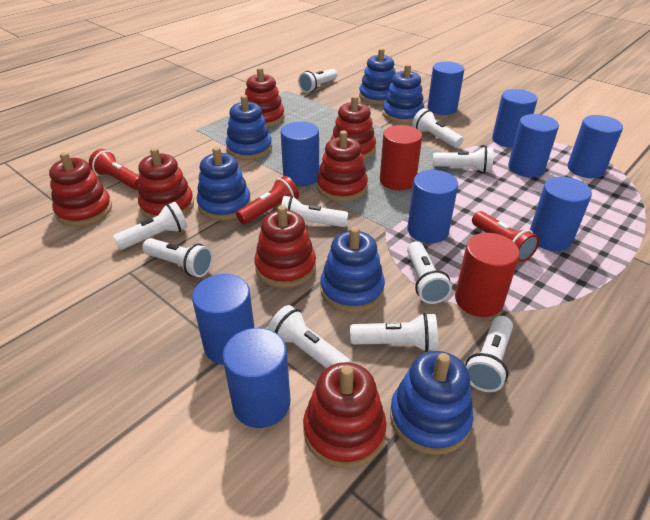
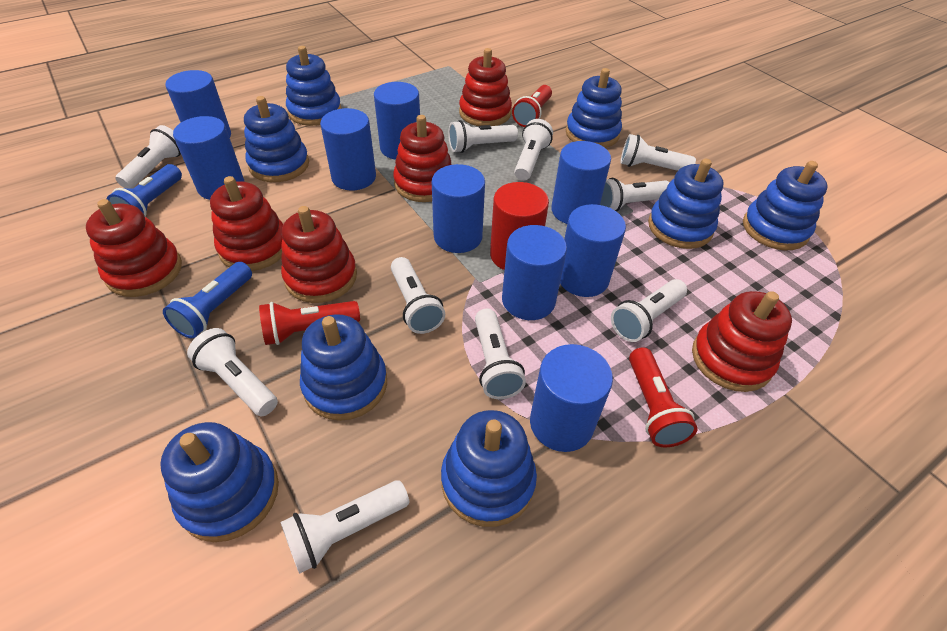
blue flashlight: none = 0 -> [107,164,182,217] [163,262,252,338] = 2
blue stacking toy: [197,147,251,221] [226,95,272,160] [320,227,385,313] [359,48,396,105] [383,64,425,124] [390,351,474,455] = 6 -> [160,422,279,542] [244,96,309,182] [286,46,342,126] [300,314,387,421] [441,410,537,527] [566,68,622,148] [648,159,724,249] [743,161,827,250] = 8
red cylinder: [380,125,422,190] [455,233,520,317] = 2 -> [490,182,549,270] = 1
red stacking toy: [49,152,112,227] [138,147,194,219] [245,67,285,127] [254,205,316,288] [303,362,387,469] [317,131,368,202] [330,96,376,159] = 7 -> [86,199,182,297] [210,176,283,271] [281,206,357,303] [393,115,452,202] [459,48,512,126] [692,291,792,392] = 6

